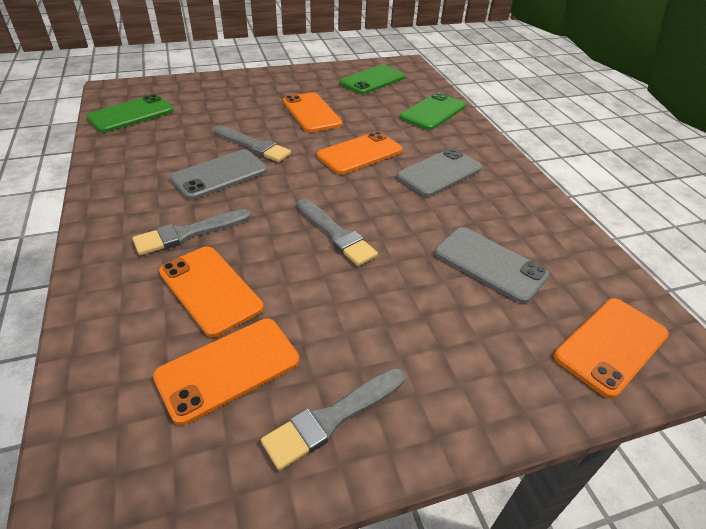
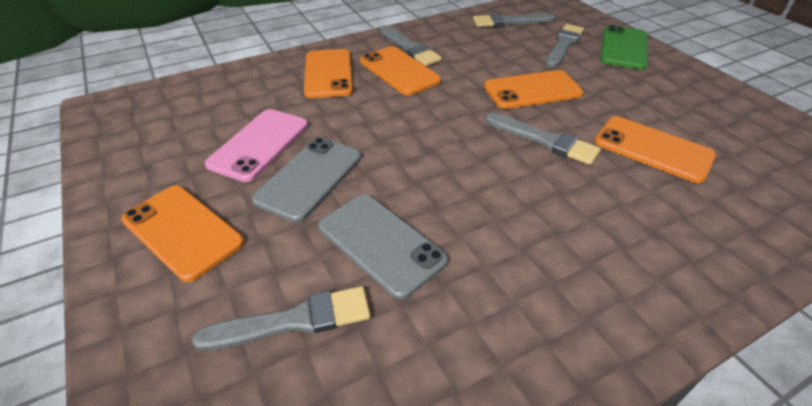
green phone: [87,94,174,132] [340,65,405,94] [400,92,466,130] = 3 -> [600,25,648,69] = 1
grey brush: [132,209,251,255] [214,125,291,162] [261,368,405,471] [297,199,378,266] = 4 -> [192,286,371,350] [380,25,442,66] [473,13,556,27] [485,113,601,165] [545,24,584,68] = 5
grey phone: [170,150,268,200] [397,148,482,197] [434,227,549,303] = 3 -> [252,137,361,222] [318,194,448,300] = 2
pink phone: none = 0 -> [205,109,308,182] = 1

